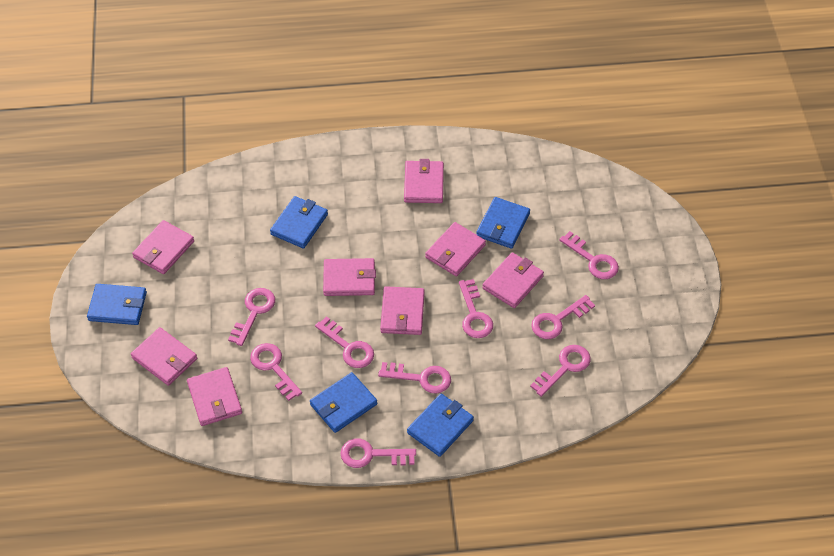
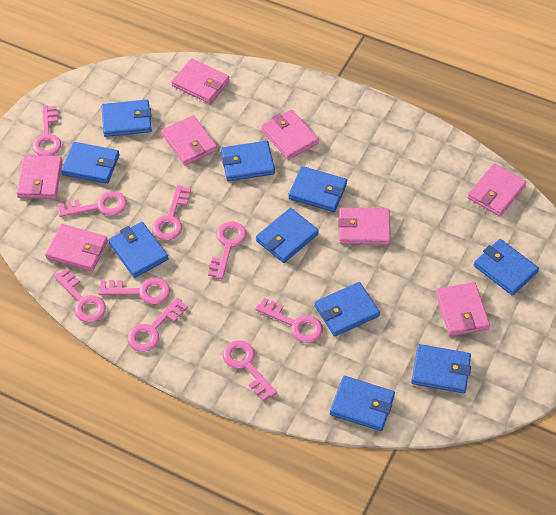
blue wallet: [87,284,147,325] [270,196,328,249] [310,372,377,433] [407,394,474,457] [476,197,530,249] = 5 -> [61,142,120,184] [101,100,152,137] [108,222,169,278] [221,141,275,181] [256,208,319,263] [288,166,347,212] [315,282,380,336] [330,376,395,431] [411,344,471,393] [474,239,539,296] = 10

